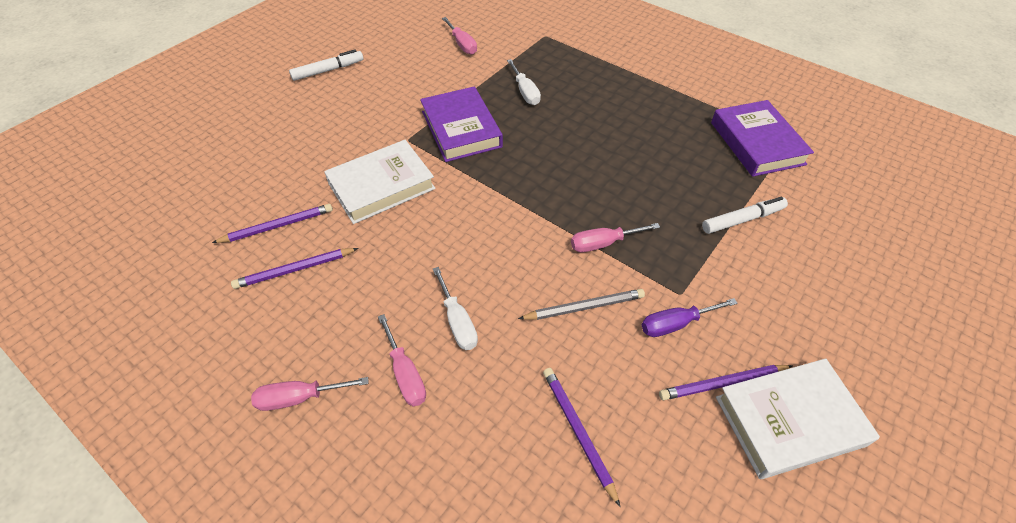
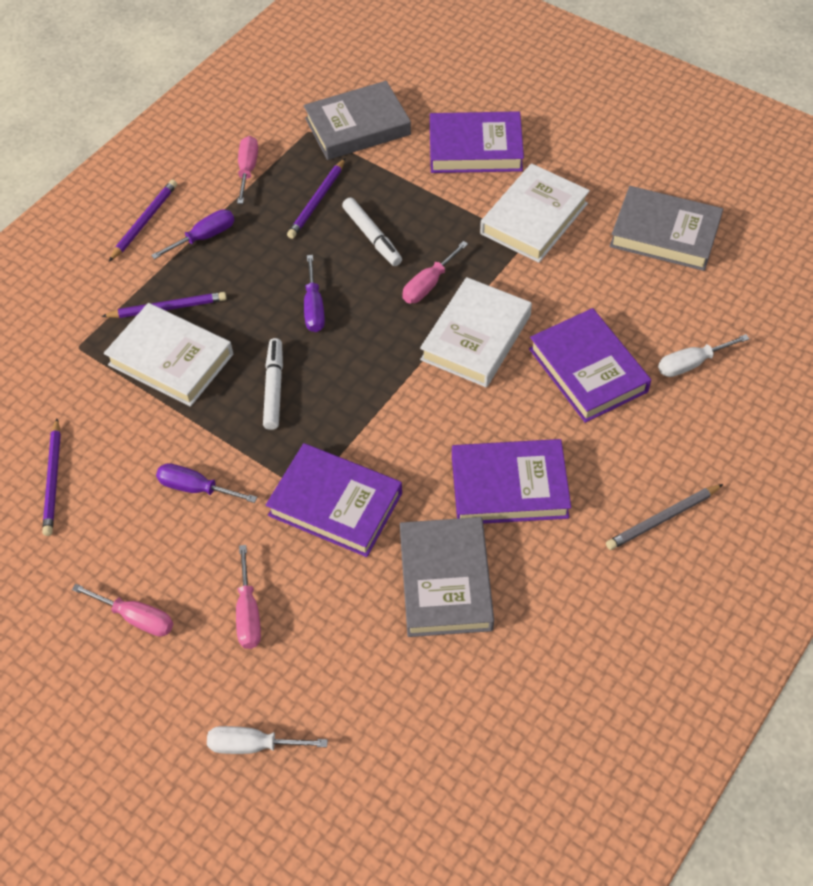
grey book: none = 0 -> [304,81,411,160] [400,517,494,637] [610,186,723,271] = 3
purple book: [420,86,503,162] [711,100,814,177] = 2 -> [266,443,402,557] [430,111,524,173] [452,439,571,524] [529,308,651,423] = 4
purple screwdriver: [642,298,738,337] = 1 -> [151,209,234,259] [156,463,257,503] [304,255,325,332] = 3
white book: [324,140,436,224] [716,359,880,479] = 2 -> [104,303,233,407] [420,277,532,387] [480,163,590,263] = 3

